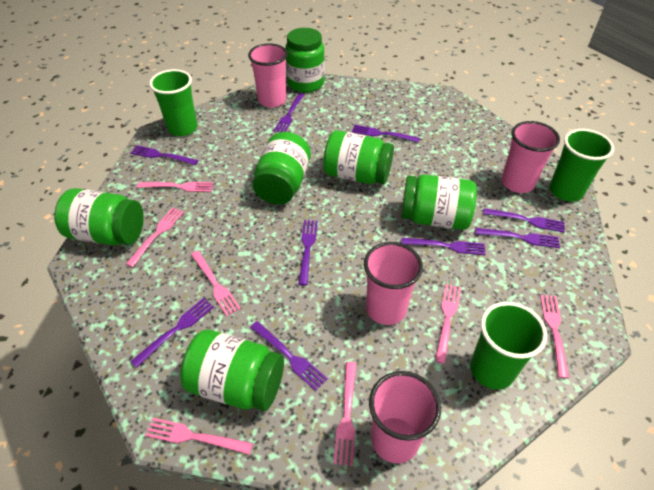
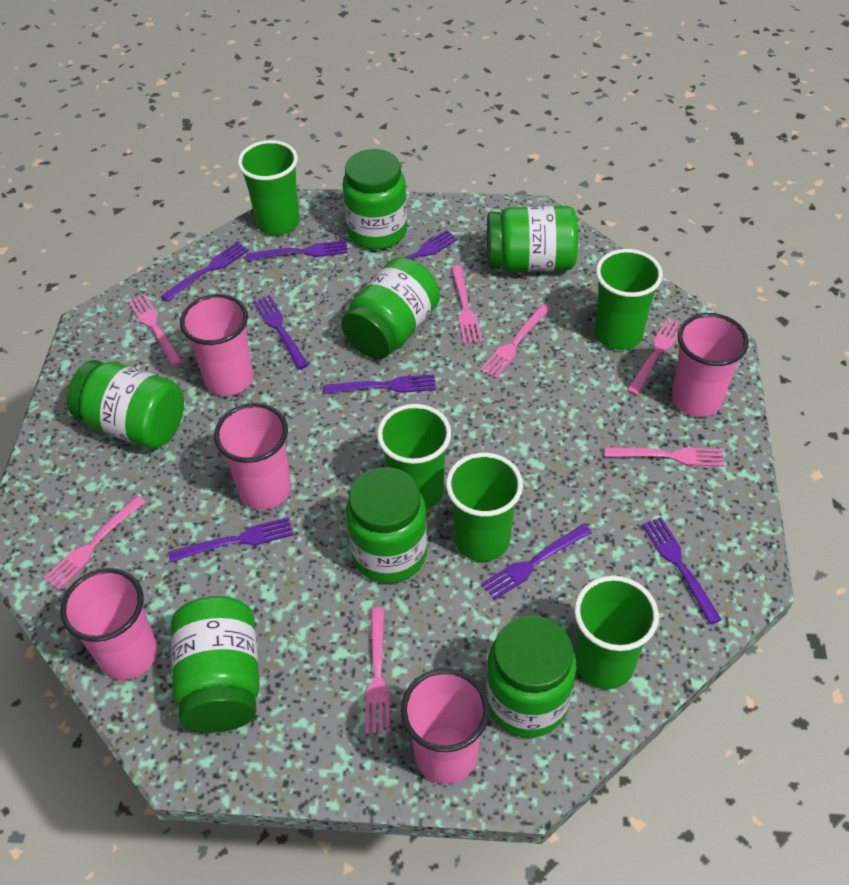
green cup: [149,69,198,136] [470,302,547,390] [549,129,614,202] = 3 -> [238,140,300,235] [377,404,451,509] [446,453,523,562] [574,576,659,689] [595,249,663,350] = 5
green jar: [54,188,144,245] [180,330,284,411] [253,132,311,205] [285,28,325,93] [323,130,394,184] [401,174,477,230] = 6 -> [67,360,184,449] [171,596,260,733] [341,257,440,359] [342,149,407,250] [346,467,428,583] [486,615,576,738] [487,206,578,272] = 7
pink cup: [248,43,288,108] [364,242,423,325] [369,371,441,464] [501,121,560,193] = 4 -> [60,568,157,680] [180,294,253,396] [214,403,291,510] [401,668,489,784] [671,313,749,417] = 5
purple fork: [130,145,198,165] [130,298,214,368] [250,321,328,391] [274,93,304,132] [298,220,318,286] [352,125,420,143] [401,238,486,255] [475,228,560,248] [483,208,565,233] = 9 -> [161,242,249,302] [168,517,293,563] [246,240,348,261] [253,295,308,370] [323,374,436,394] [371,230,458,279] [482,524,592,600] [642,517,722,625] = 8

